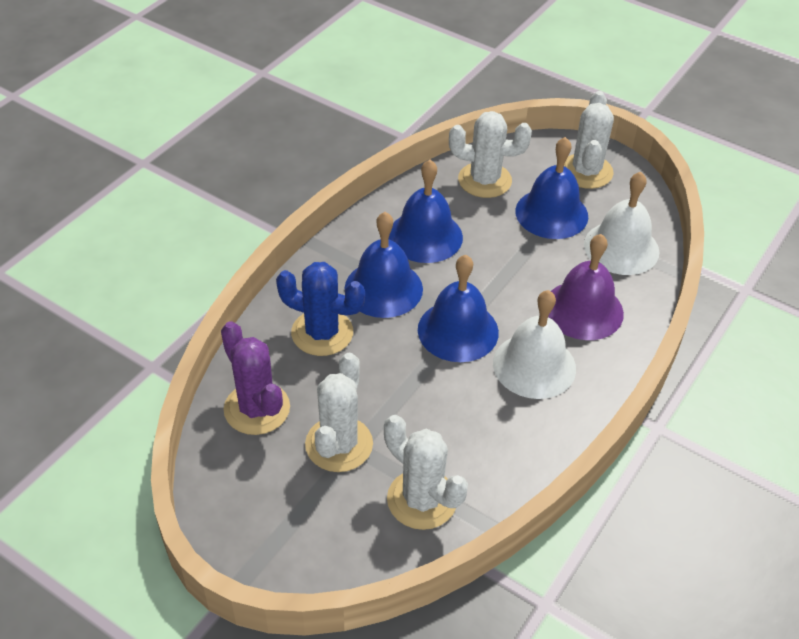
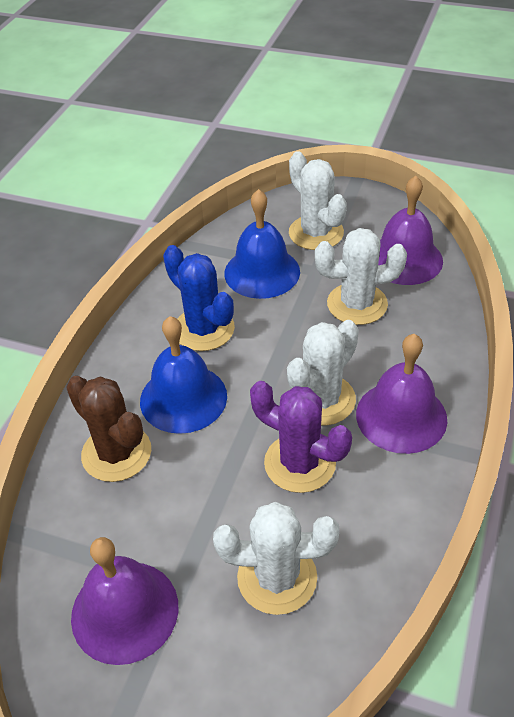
blue bell: [345,212,423,318] [389,160,463,263] [418,255,499,362] [515,137,588,239] = 4 -> [140,316,227,434] [224,189,300,299] = 2
brown cactus: none = 0 -> [66,376,151,482] = 1
purple bell: [548,234,624,340] = 1 -> [71,537,178,665] [356,334,447,454] [378,176,443,285] = 3
white bell: [493,290,576,399] [584,172,659,275] = 2 -> none = 0

